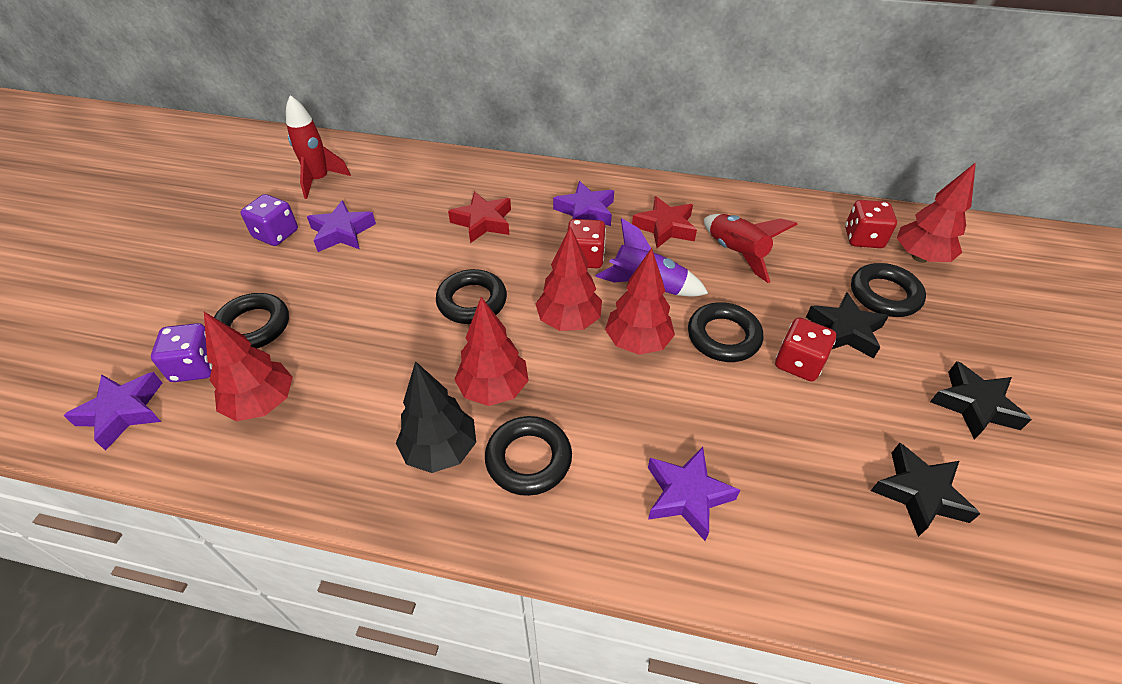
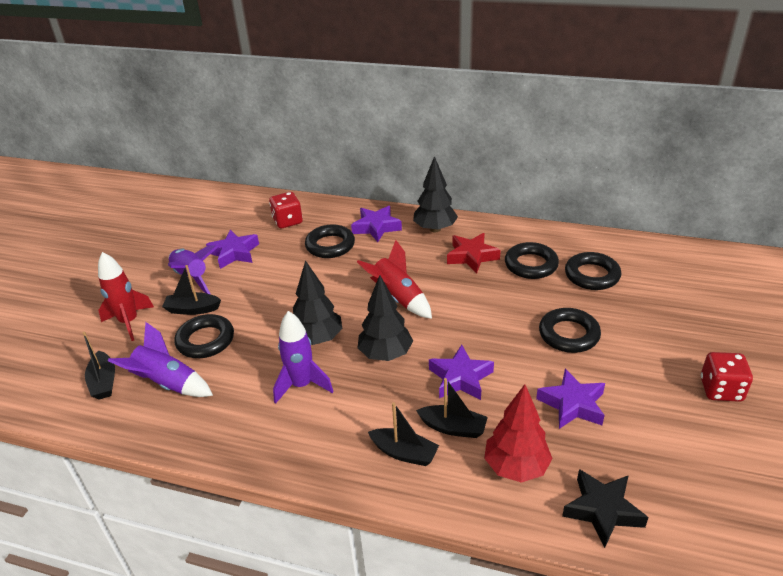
black boat: none = 0 -> [82,331,115,400] [162,265,221,315] [368,402,439,466] [416,378,488,438] = 4
black star: [806,292,889,359] [871,443,980,537] [930,361,1032,440] = 3 -> [562,469,649,548] = 1
black tree: [396,361,476,473] = 1 -> [293,260,342,345] [358,275,413,361] [413,156,458,232] = 3
purple dice: [151,323,213,382] [241,194,298,246] = 2 -> none = 0
purple rocket: [595,218,709,297] = 1 -> [108,322,213,397] [168,245,218,294] [273,311,333,404] = 3
red dice: [567,219,606,268] [775,317,836,382] [845,200,897,248] = 3 -> [269,192,303,228] [701,352,753,402] = 2
red star: [448,192,511,243] [632,196,697,248] = 2 -> [447,233,501,273] = 1
red tree: [204,312,293,421] [454,297,529,406] [536,226,602,331] [605,248,675,355] [897,162,976,263] = 5 -> [484,384,553,483] = 1

